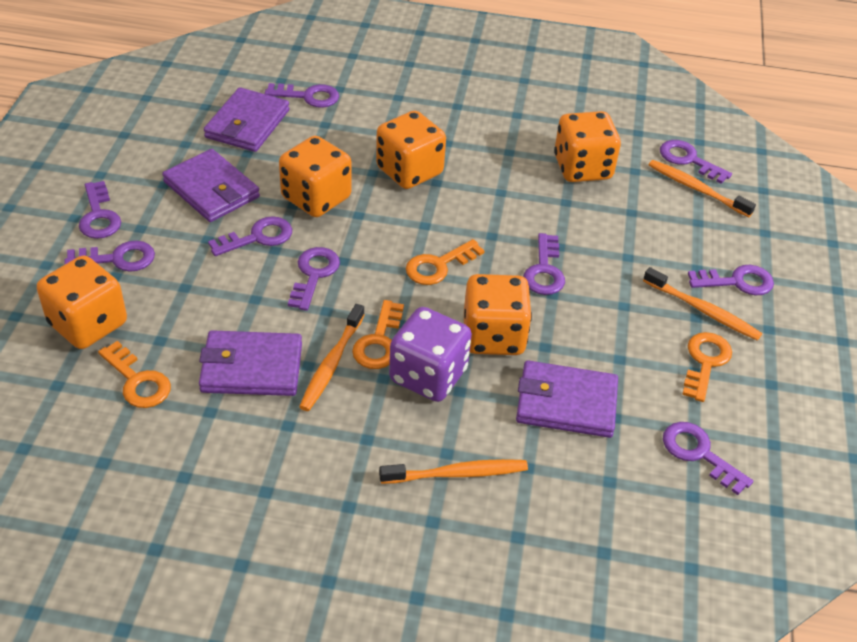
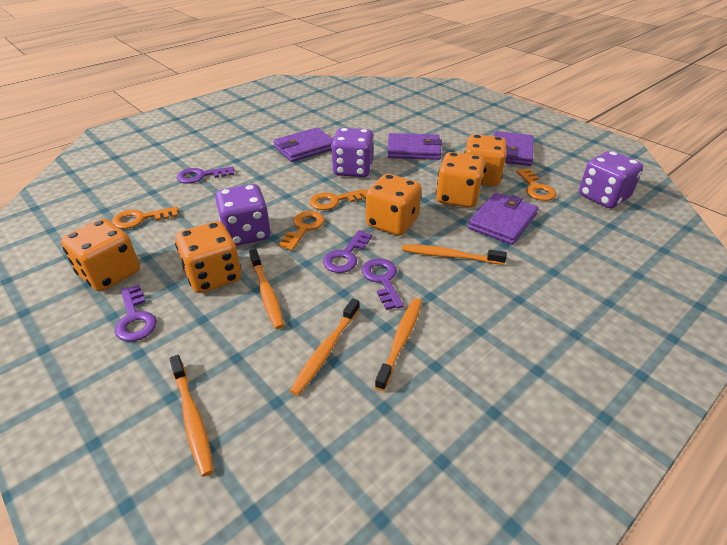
orange toothbrush: [299,304,365,411] [379,459,528,484] [643,267,762,341] [649,160,756,217] = 4 -> [169,355,214,477] [249,249,284,329] [290,298,360,396] [375,298,422,391] [402,244,507,265] = 5
purple dice: [389,307,472,402] = 1 -> [215,184,271,246] [331,128,374,177] [579,151,643,208] = 3
purple key: [64,241,155,272] [79,181,121,239] [208,216,292,256] [265,83,339,108] [288,247,340,311] [523,233,565,295] [660,140,732,184] [663,422,753,495] [688,265,774,296] = 9 -> [115,285,157,342] [177,166,234,183] [323,230,372,273] [362,258,404,310] = 4

